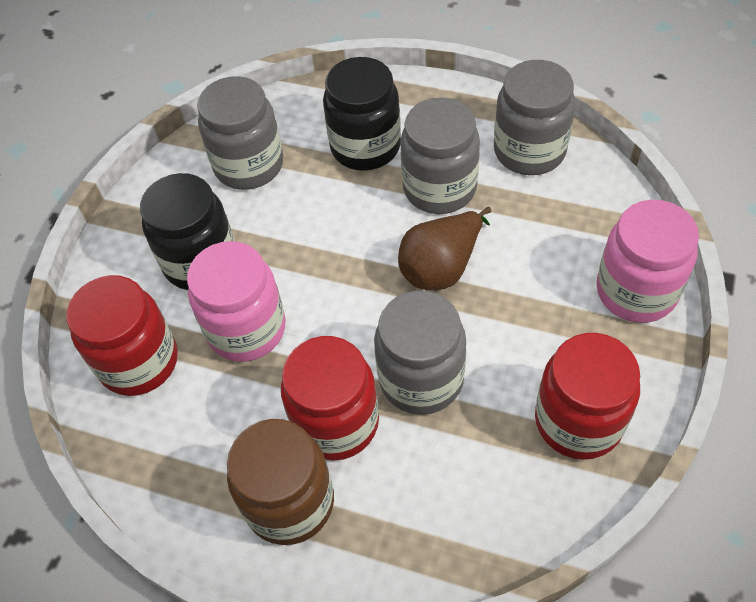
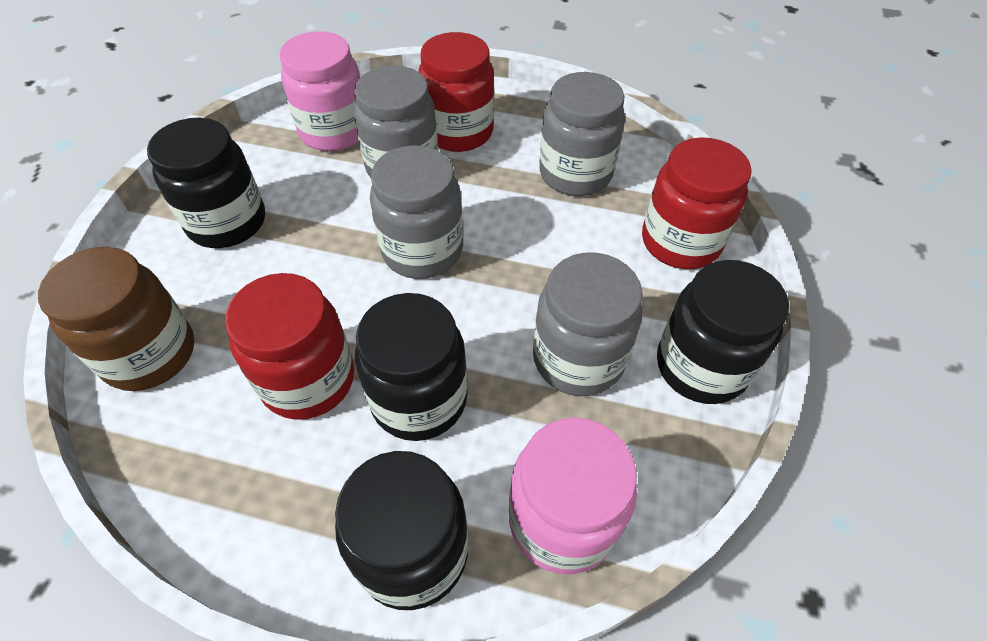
black jar: [140,173,234,290] [323,57,401,171] = 2 -> [147,117,265,248] [335,451,468,610] [355,293,467,441] [657,260,789,404] = 4
brown pear: [398,207,491,290] = 1 -> none = 0

